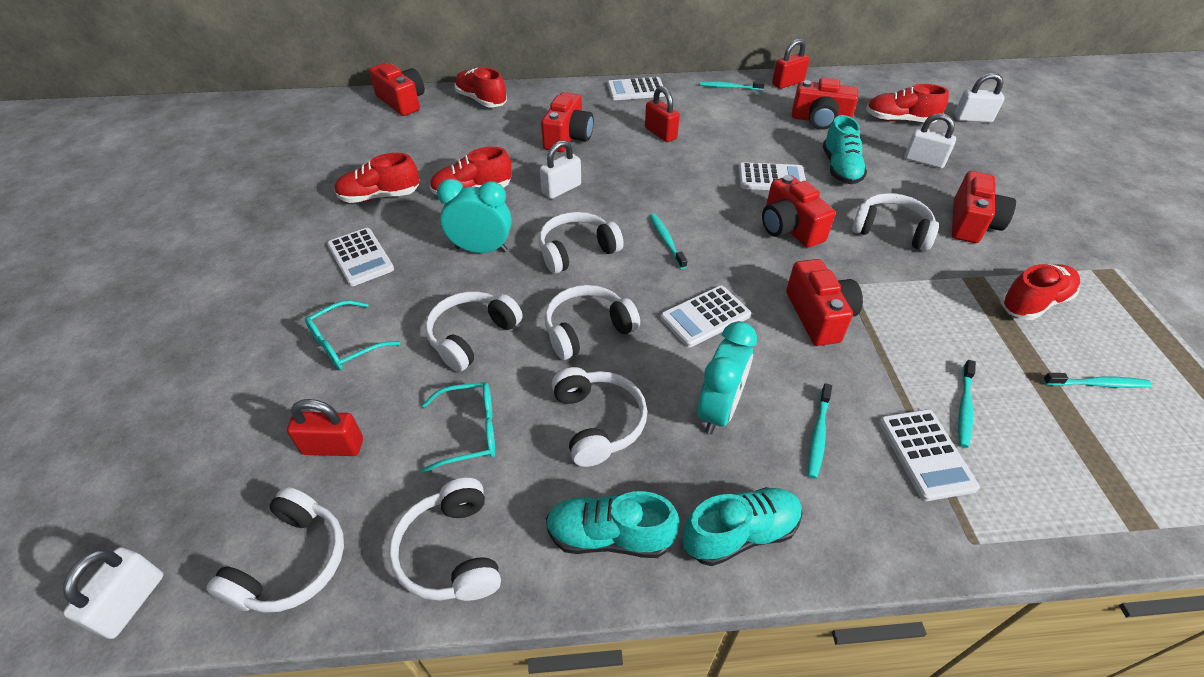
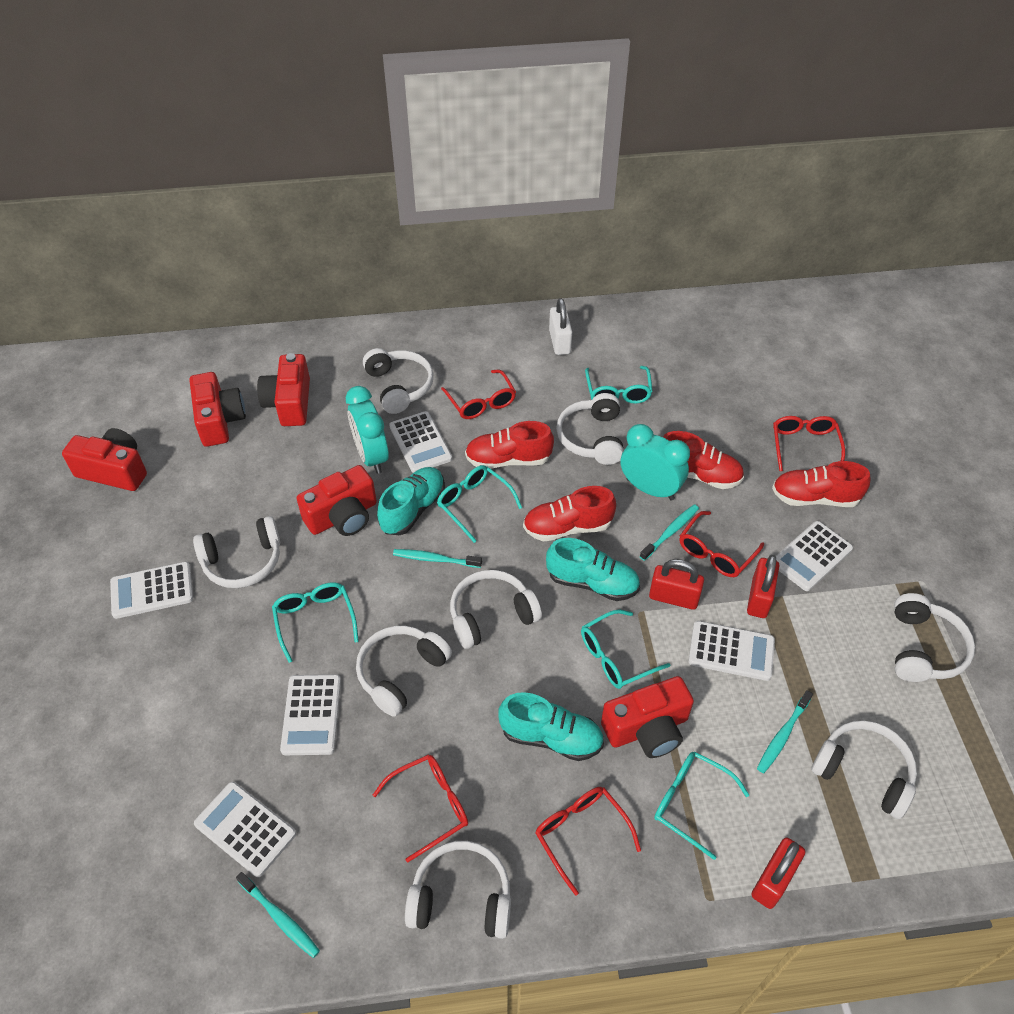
red camera: [369,63,425,116] [541,92,594,152] [762,175,836,248] [786,259,863,346] [792,78,858,130] [952,171,1016,243] = 6 -> [62,428,147,491] [189,372,246,447] [257,353,310,426] [296,465,377,536] [601,676,694,758] = 5
red glasses: none = 0 -> [373,754,468,862] [441,369,516,419] [536,787,641,896] [680,511,764,577] [773,416,845,471] = 5
red shoe: [334,153,419,203] [430,147,512,195] [454,67,507,108] [866,84,949,123] [1001,264,1080,320] = 5 -> [465,421,554,469] [523,486,616,541] [663,431,744,489] [772,461,870,507] = 4
turquoise glasses: [305,300,400,370] [421,382,495,473] = 2 -> [272,582,359,663] [437,465,522,543] [581,610,670,689] [585,366,653,404] [654,751,749,860] = 5
turquoise toothbrush: [650,214,687,269] [699,81,765,90] [808,383,832,479] [958,360,976,448] [1043,373,1152,388] = 5 -> [236,872,320,958] [393,549,482,568] [640,504,699,561] [757,690,813,773] = 4
white calculator: [327,228,394,286] [607,77,665,100] [661,286,751,347] [738,162,806,190] [879,409,980,501] = 5 -> [110,562,193,619] [194,782,296,877] [280,674,341,755] [389,411,452,473] [688,621,775,681] [776,521,853,591] = 6
white headphones: [206,487,344,613] [389,478,501,601] [425,291,523,372] [539,212,624,274] [545,285,640,360] [552,367,647,467] [852,193,939,251] = 7 -> [193,516,280,588] [356,626,452,717] [363,348,433,414] [405,841,511,939] [450,570,542,649] [556,393,624,465] [811,720,917,819] [894,593,975,682] = 8
white padlock: [63,547,164,639] [540,140,581,199] [904,113,956,168] [954,73,1005,123] = 4 -> [549,298,572,355] = 1

